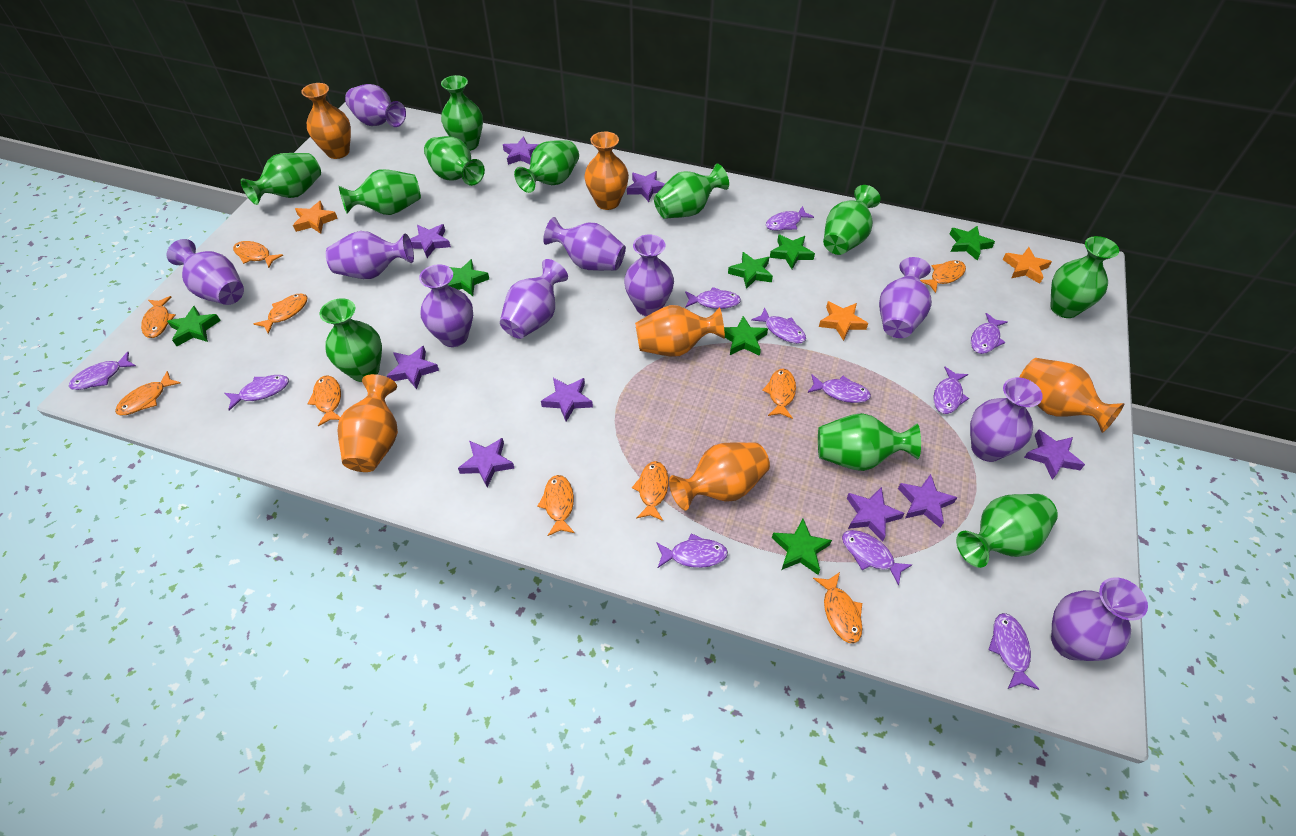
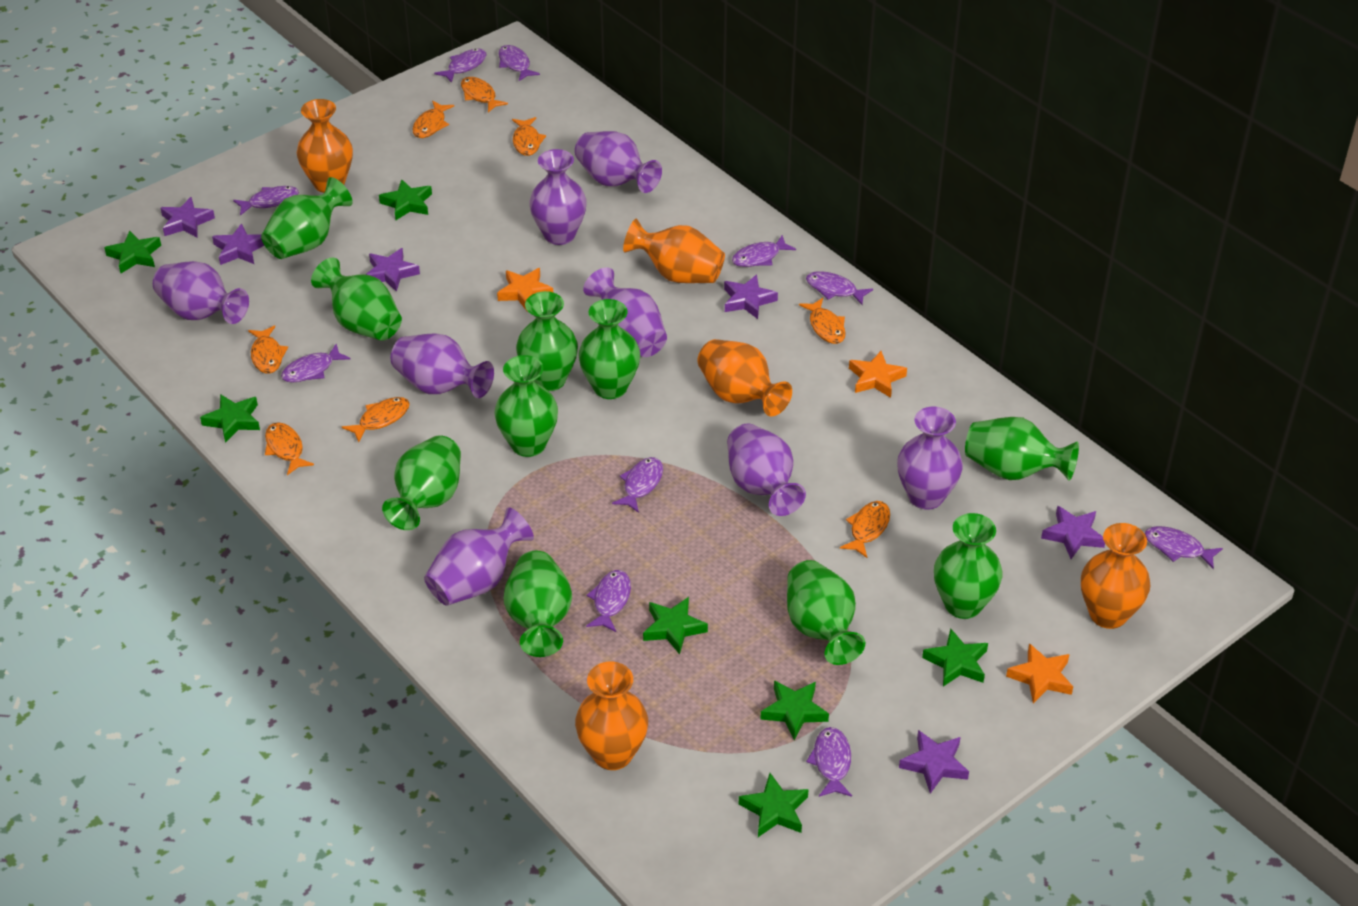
green vase: [241,153,321,205] [319,298,382,382] [339,169,421,215] [424,136,485,186] [441,75,483,151] [514,140,579,193] [654,164,729,219] [818,413,921,471] [823,185,881,255] [956,494,1058,568] [1050,236,1119,318] = 11 -> [261,177,353,259] [311,257,402,341] [382,435,461,530] [494,355,558,457] [504,551,572,657] [516,291,578,391] [578,299,640,399] [787,560,865,665] [934,513,1003,619] [965,417,1079,480] = 10
orange fish: [115,371,180,415] [141,296,176,338] [233,241,283,268] [253,294,307,334] [307,376,341,426] [537,475,575,536] [632,461,669,521] [762,369,796,419] [813,572,862,643] [920,260,966,293] = 10 -> [248,326,288,373] [265,422,314,475] [342,397,410,442] [412,100,454,138] [461,77,508,112] [512,117,546,156] [799,298,846,344] [840,501,890,558] = 8
orange vase: [301,83,351,159] [337,374,398,472] [584,132,629,210] [635,305,725,357] [669,442,770,510] [1020,358,1124,433] = 6 -> [297,99,353,193] [575,662,648,770] [623,219,725,283] [697,339,792,416] [1081,523,1151,629] = 5
purple fish: [69,352,136,390] [225,375,289,411] [656,533,728,568] [685,287,741,309] [751,308,806,344] [766,206,814,231] [807,375,871,403] [842,530,912,586] [933,367,969,414] [971,313,1008,354] [988,613,1039,690] = 11 -> [233,186,299,216] [281,344,350,383] [434,49,486,83] [499,45,540,81] [586,570,631,632] [612,457,663,513] [732,235,796,267] [806,271,873,305] [806,727,852,797] [1145,526,1223,569] = 10
purple star: [387,346,439,389] [410,224,451,258] [458,438,515,487] [503,136,539,165] [541,378,593,421] [627,171,665,202] [847,487,904,542] [898,474,958,528] [1024,430,1085,480] = 9 -> [161,197,215,238] [212,223,264,265] [366,248,420,292] [724,274,778,319] [899,730,969,794] [1041,506,1105,559] = 6
purple vase: [167,239,244,305] [326,231,414,279] [345,84,406,127] [419,264,473,347] [500,259,568,339] [543,217,626,271] [624,235,674,316] [879,257,932,338] [970,377,1043,462] [1051,577,1148,661] = 10 -> [153,261,249,324] [391,333,494,398] [424,507,534,606] [529,149,587,245] [575,131,662,193] [583,267,667,357] [727,423,806,516] [897,406,963,510] = 8

